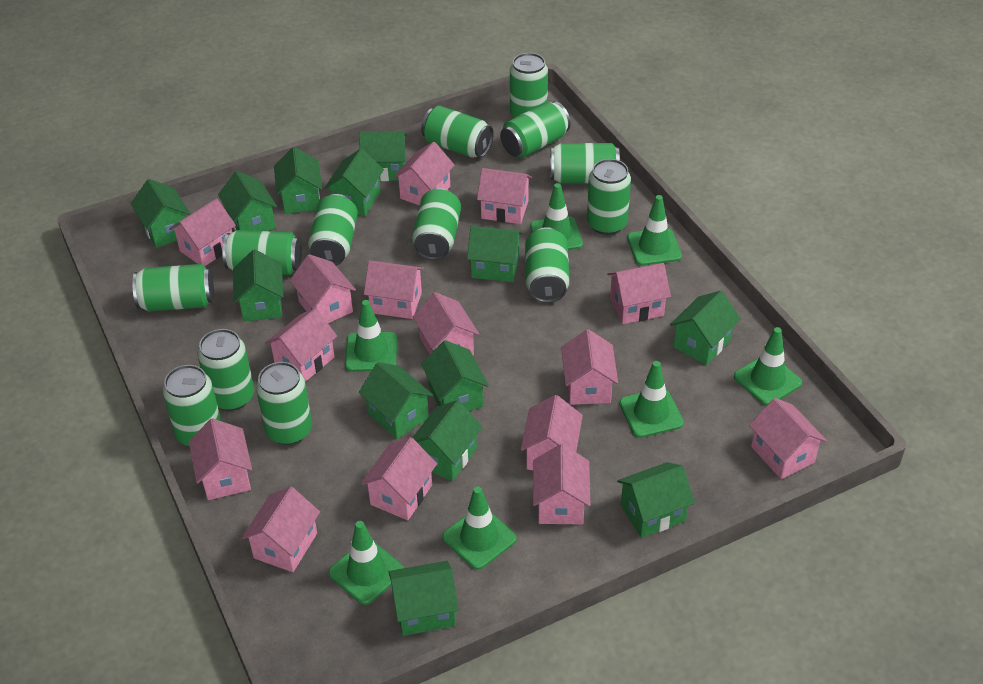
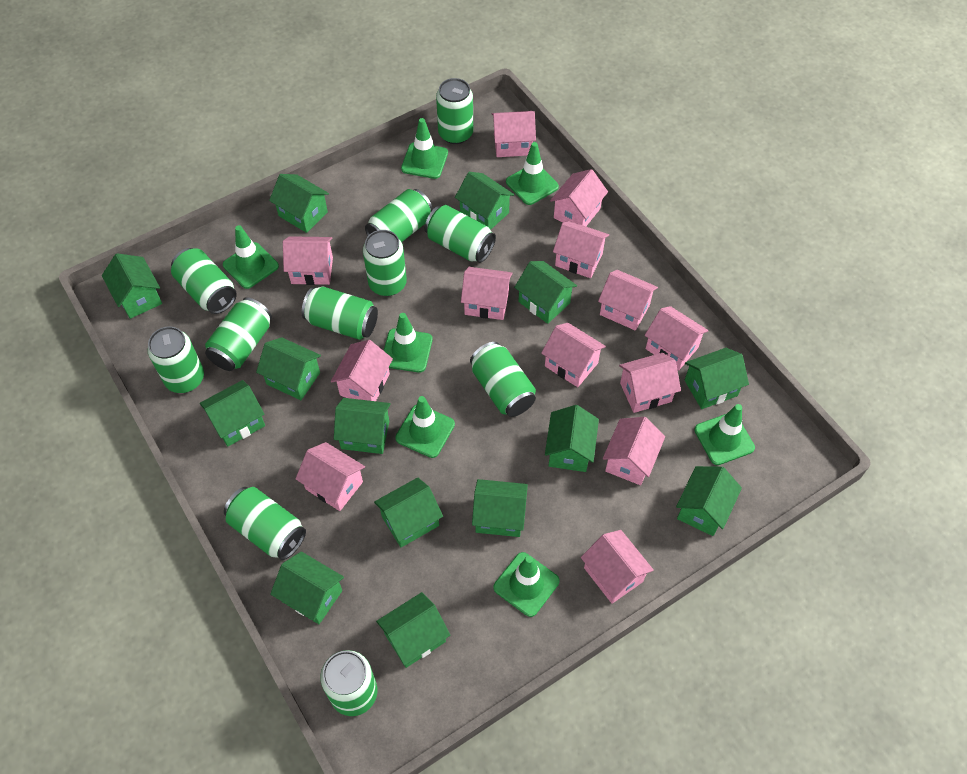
green can: [132,264,214,311] [163,365,221,447] [197,329,254,411] [222,230,302,275] [256,362,312,445] [308,194,358,266] [412,188,461,260] [421,105,494,158] [500,101,571,158] [510,53,548,118] [525,227,570,303] [551,143,620,183] [587,159,631,235] = 13 -> [148,327,204,393] [171,248,237,314] [205,297,272,371] [224,487,306,560] [302,287,378,340] [320,650,377,716] [363,230,407,296] [365,189,433,242] [425,205,496,263] [436,78,473,144] [470,342,536,417] = 11
green house: [131,179,191,248] [218,171,277,231] [233,249,284,322] [274,147,322,214] [324,148,384,216] [359,131,407,181] [359,362,433,439] [389,561,459,636] [412,400,482,481] [421,340,489,411] [467,226,523,282] [617,462,695,538] [670,291,741,365] = 13 -> [102,253,162,319] [200,380,265,447] [256,337,321,400] [269,174,329,233] [270,551,344,624] [334,398,391,454] [374,478,443,548] [376,592,450,668] [455,172,514,230] [472,479,528,537] [514,261,577,324] [545,405,599,472] [676,466,742,536] [685,348,749,409] = 14
pink house: [169,198,236,266] [189,418,252,500] [242,487,320,572] [265,308,337,382] [289,254,356,323] [361,437,437,520] [364,261,424,319] [393,142,455,206] [413,292,479,356] [477,168,532,224] [521,395,583,470] [533,444,591,524] [561,329,618,405] [607,263,671,324] [749,398,827,479] = 15 -> [283,236,333,285] [296,442,365,511] [331,340,393,401] [461,267,513,320] [492,111,536,157] [541,323,606,387] [550,169,608,226] [553,221,609,278] [581,530,654,604] [598,270,658,330] [603,417,665,485] [619,353,681,413] [644,306,709,371] = 13

